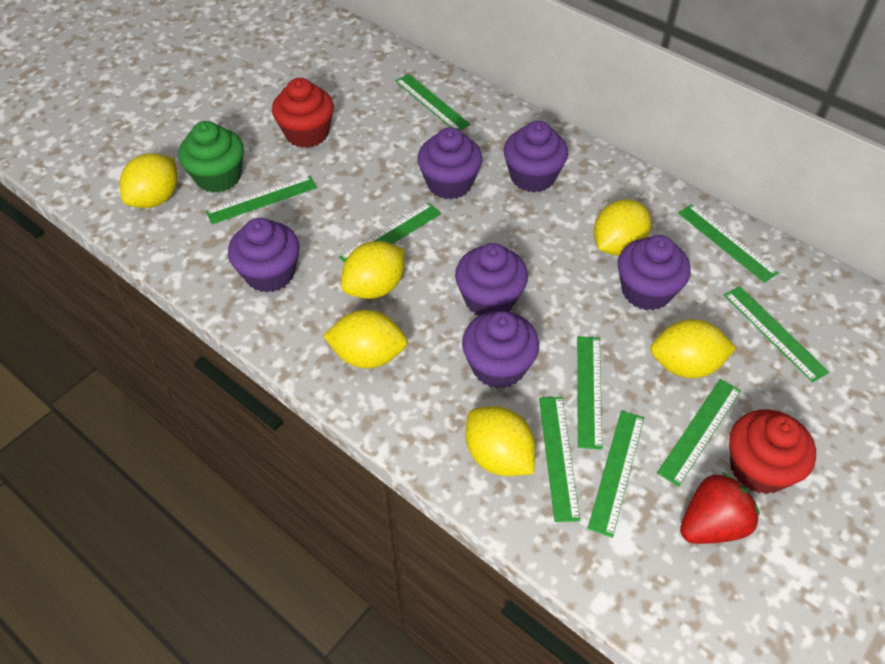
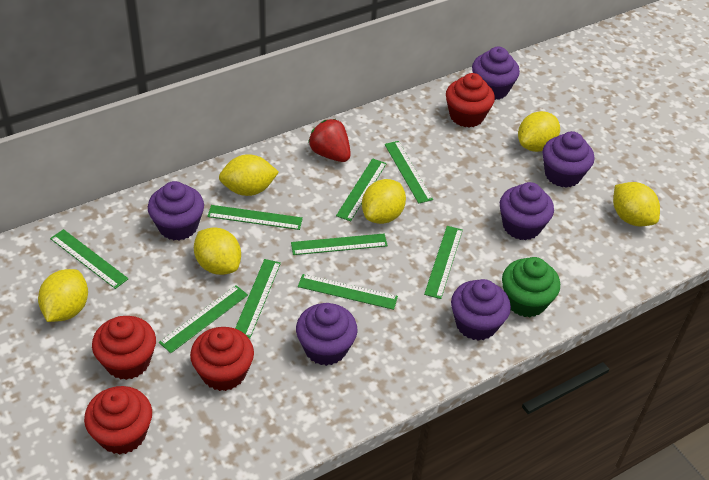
red cupcake: [272,78,334,148] [729,410,816,494] = 2 -> [84,386,152,455] [92,316,156,380] [190,327,254,391] [446,73,495,128] = 4

